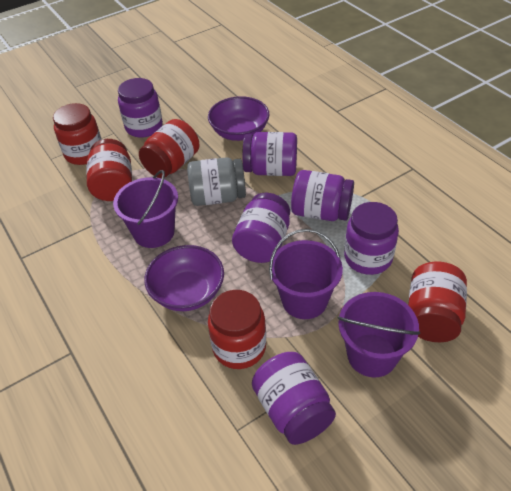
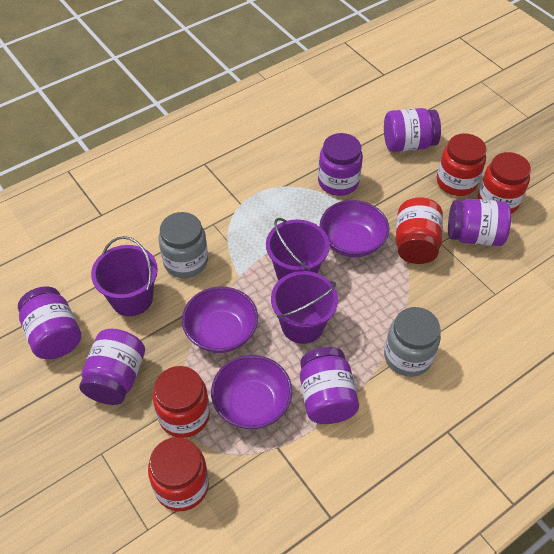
grey jar: [187,157,246,206] = 1 -> [159,212,208,278] [384,307,441,377] = 2
purple bowl: [144,245,224,311] [208,96,269,141] = 2 -> [182,287,258,353] [211,355,292,429] [320,200,389,258] = 3

